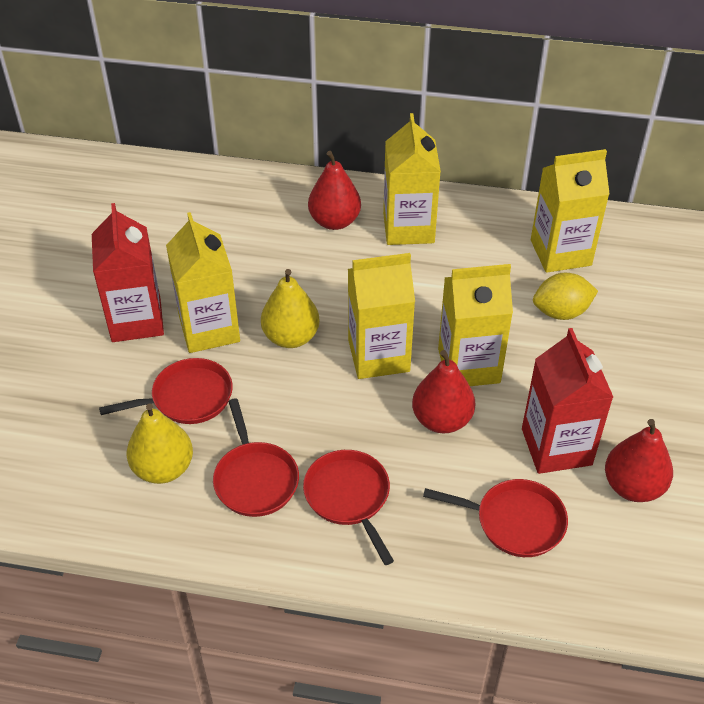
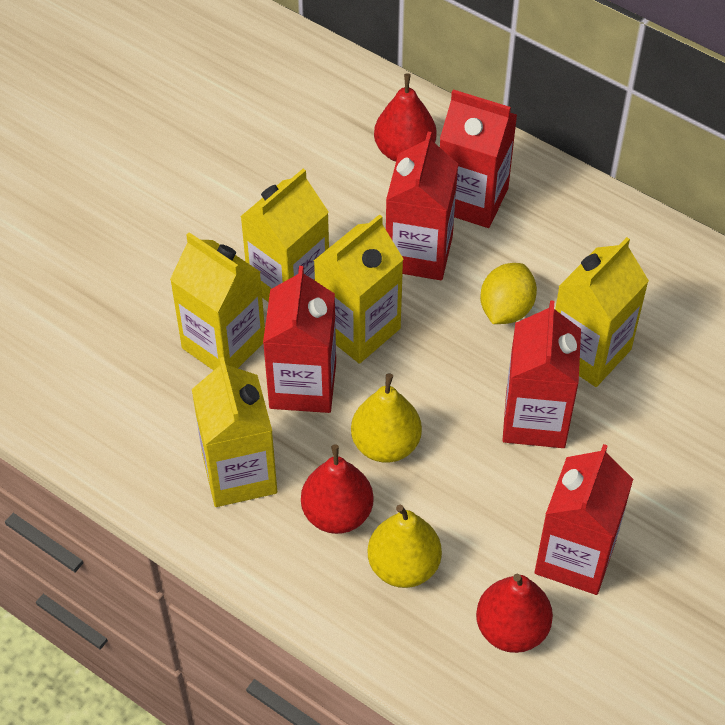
red carton: [92,203,164,342] [522,328,613,474] = 2 -> [263,266,336,413] [386,132,458,280] [440,89,517,228] [502,300,581,448] [535,444,633,595] = 5
red pan: [99,358,233,424] [213,398,299,517] [303,450,394,565] [423,479,568,557] = 4 -> none = 0

